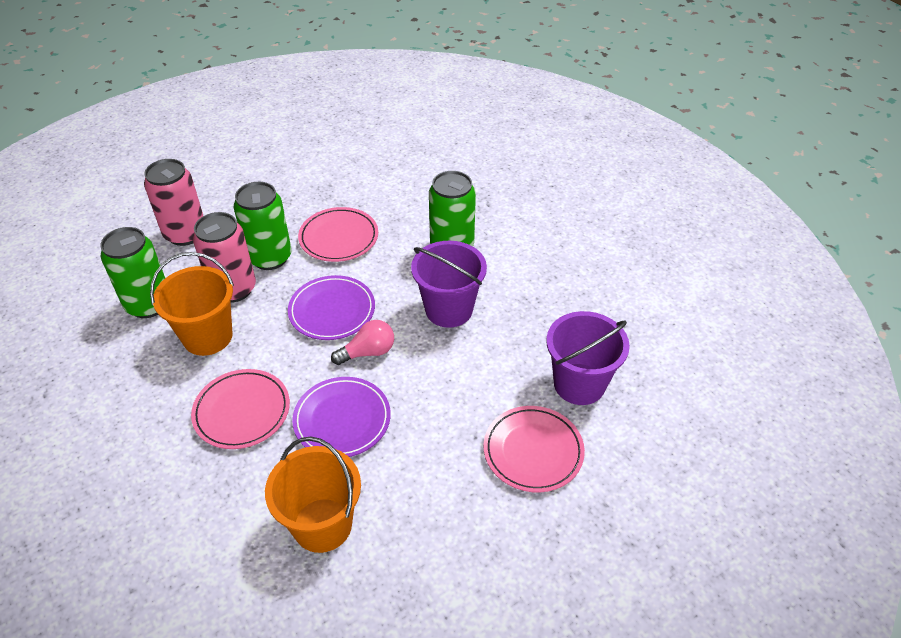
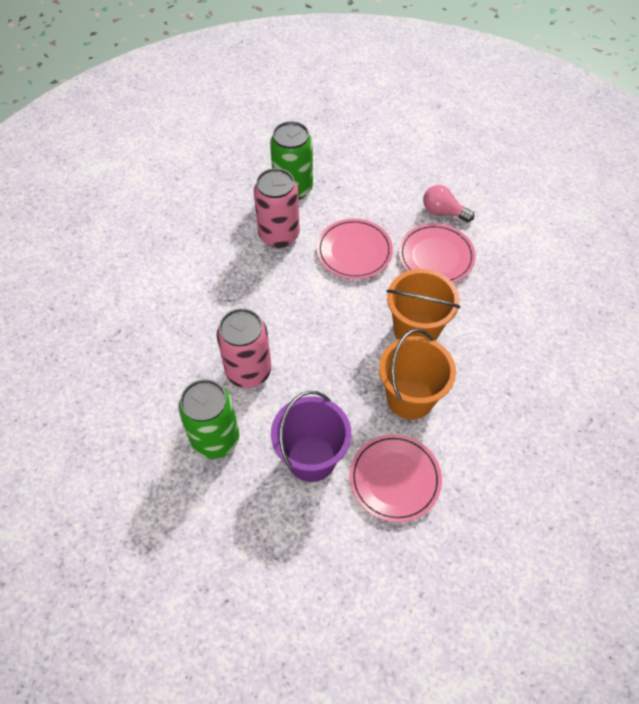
green can: [100,227,165,318] [234,182,292,270] [429,171,476,246] = 3 -> [178,379,239,459] [270,121,313,200] = 2
purple bucket: [411,241,487,328] [546,311,630,405] = 2 -> [271,391,351,482] = 1
purple plate: [288,275,375,340] [292,377,391,457] = 2 -> none = 0

